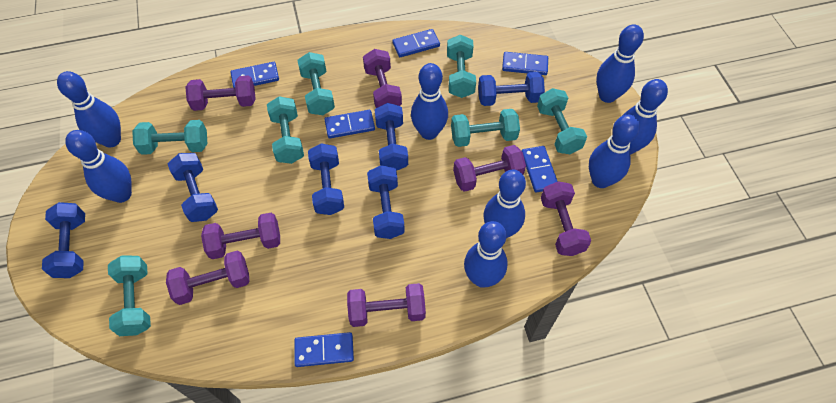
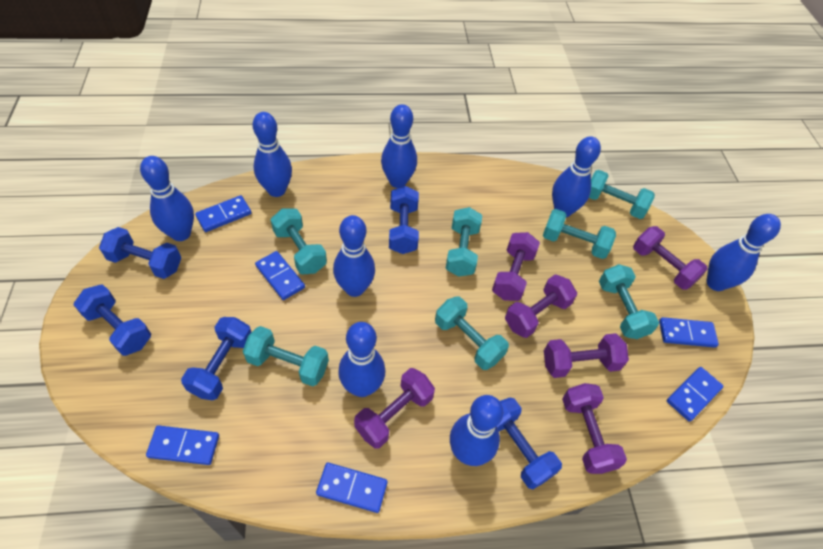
blue dumbbell: [42,202,85,278] [168,153,218,222] [308,143,344,215] [367,165,405,239] [375,103,408,171] [478,72,545,106] = 6 -> [73,284,151,356] [99,227,181,279] [181,317,251,400] [389,186,419,254] [497,397,562,489] = 5
purple dumbbell: [166,251,250,305] [185,75,256,111] [201,213,280,259] [347,283,426,327] [363,49,402,108] [453,145,526,192] [541,181,591,256] = 7 -> [354,368,435,449] [492,232,540,301] [505,274,577,338] [544,333,629,378] [562,383,627,474] [633,226,708,290] = 6

